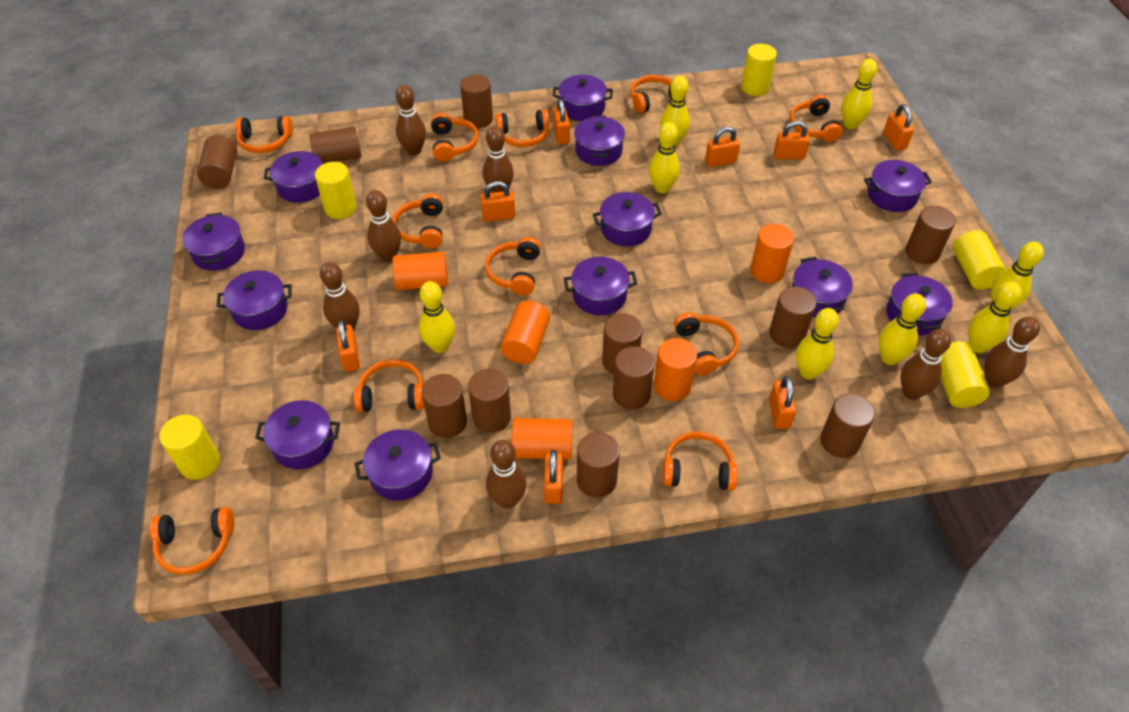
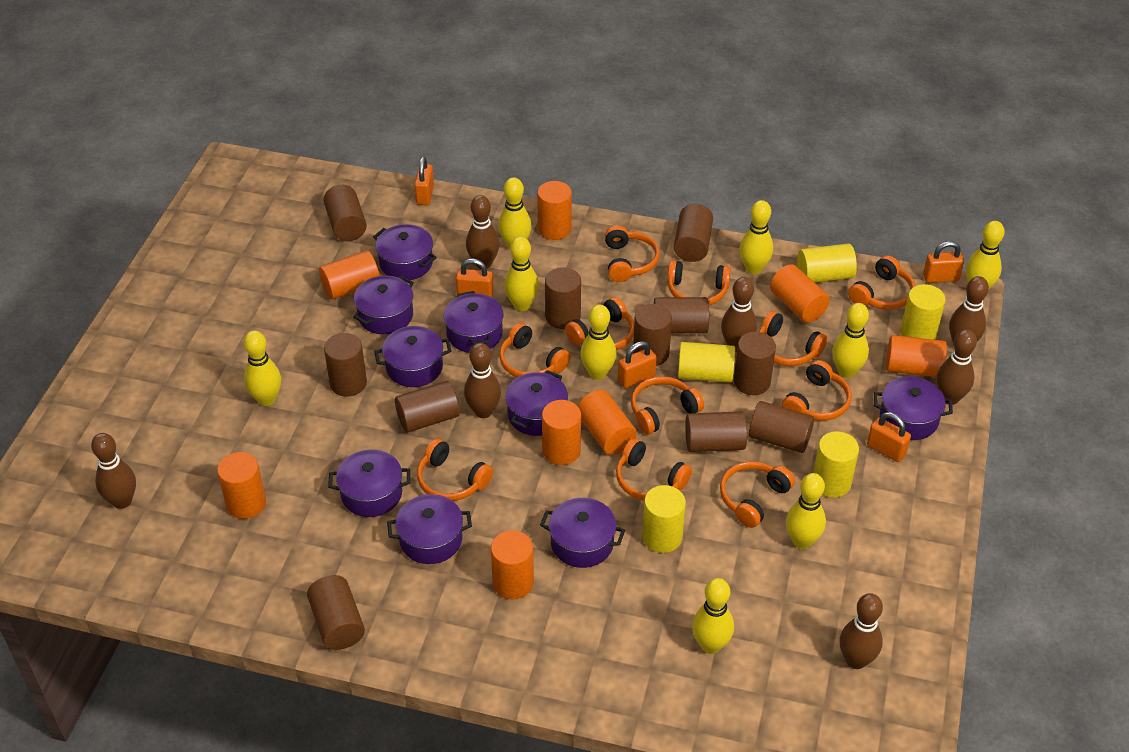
orange cylinder: [392,252,448,290] [500,301,550,364] [512,418,573,460] [654,338,697,401] [750,224,794,283] = 5 -> [217,452,266,519] [319,251,380,300] [491,530,534,599] [537,181,572,240] [542,400,581,465] [578,390,637,455] [770,264,830,323] [886,335,947,377] = 8
orange padlock: [336,320,360,372] [480,181,515,221] [544,450,563,504] [553,99,570,145] [705,127,740,167] [769,376,796,429] [774,121,810,160] [883,104,914,150] = 8 -> [414,156,434,205] [456,258,493,297] [618,341,657,389] [867,412,911,462] [923,241,964,283] = 5
purple pot: [183,213,245,271] [217,270,292,330] [255,400,340,469] [264,151,323,203] [354,429,441,501] [553,75,613,121] [564,257,637,315] [574,116,625,166] [593,192,662,246] [792,257,853,318] [864,160,932,212] [886,273,953,335] = 12 -> [328,449,410,517] [353,276,414,334] [373,224,437,280] [374,326,452,387] [387,494,472,564] [444,291,504,353] [505,370,568,436] [540,498,625,568] [874,376,953,440] = 9
yellow bowling pin: [419,281,455,353] [649,122,680,193] [660,76,690,146] [796,308,839,379] [841,59,877,129] [878,293,926,365] [968,282,1022,353] [991,242,1044,310] = 8 -> [244,330,281,406] [498,178,532,250] [504,237,539,311] [580,304,617,380] [692,578,734,654] [739,200,773,274] [786,473,826,549] [832,303,869,378] [966,221,1005,289] = 9

